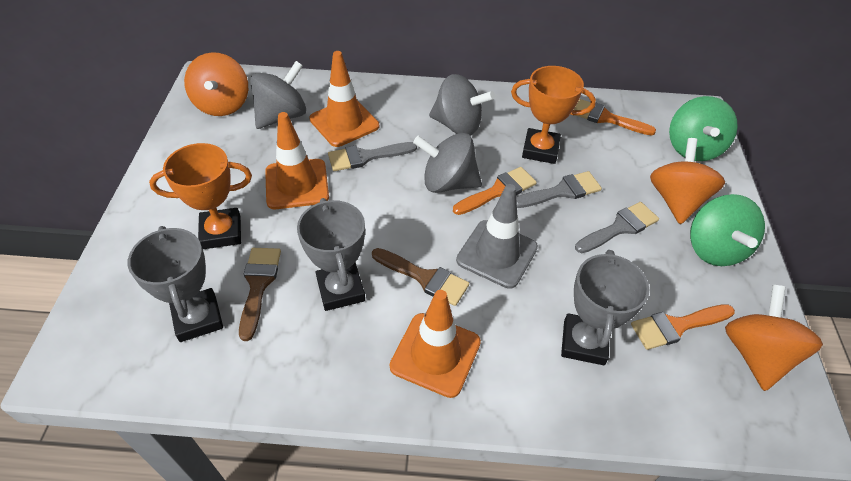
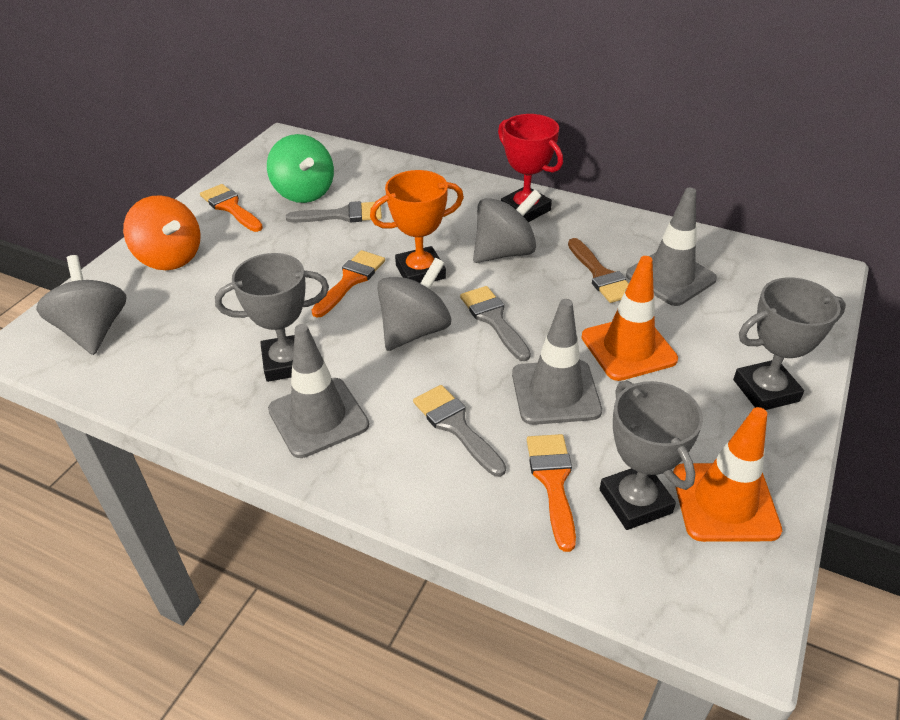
brown brush: [239,248,281,341] [372,248,469,306] = 2 -> [568,238,629,303] = 1
green spinning top: [669,96,738,161] [690,194,765,266] = 2 -> [267,134,334,203] = 1
grey traffic cone: [456,184,538,289] = 1 -> [268,324,369,458] [512,299,602,425] [626,188,717,306] = 3
orange spinning top: [184,52,248,116] [650,138,725,224] [725,285,823,391] = 3 -> [123,195,201,270] = 1
orange traffic cone: [265,112,329,209] [309,51,379,147] [390,290,481,398] = 3 -> [581,256,678,381] [673,407,782,542] = 2
orange trophy: [149,143,252,249] [511,66,596,164] = 2 -> [370,170,464,283] = 1
red trophy: none = 0 -> [498,114,563,222] = 1

